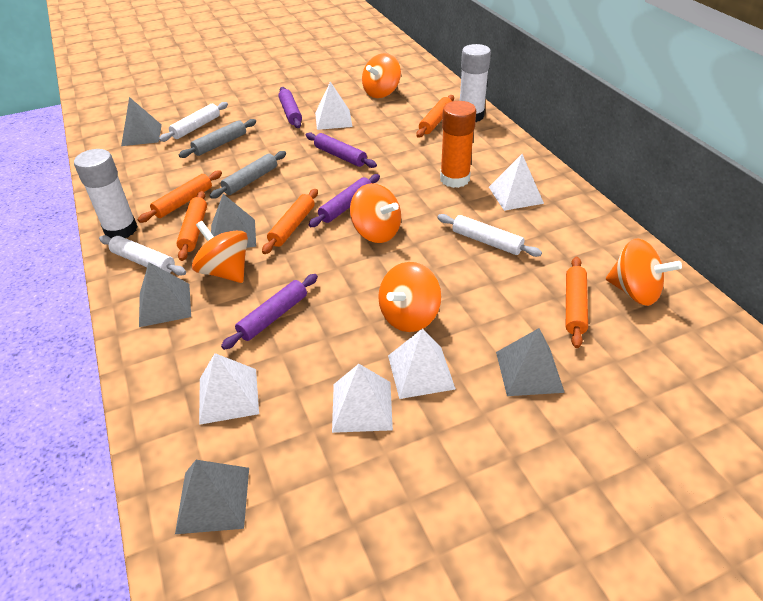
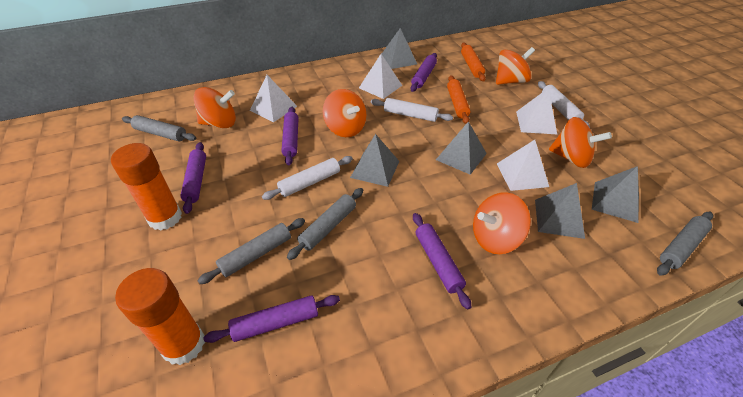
grey rolling pin: [179,119,256,158] [210,151,286,199] = 2 -> [122,115,196,141] [197,218,305,284] [287,188,363,260] [657,212,713,276] = 4
orange glue stick: [440,101,476,188] = 1 -> [111,143,182,231] [115,268,205,365] = 2
orange rolling pin: [138,171,222,223] [176,191,207,261] [262,189,318,254] [416,95,454,137] [566,257,588,348] = 5 -> [447,76,470,124] [461,43,486,81] = 2
purple rolling pin: [221,274,318,350] [278,87,302,128] [306,132,377,168] [309,174,380,227] = 4 -> [180,142,206,214] [204,295,340,343] [281,107,298,165] [410,53,437,92] [413,213,471,309] = 5
white glue stick: [74,149,138,239] [460,44,491,122] = 2 -> none = 0
white pyramid: [199,353,259,425] [315,82,353,130] [332,364,393,433] [388,329,456,399] [489,154,544,211] = 5 -> [250,75,297,122] [359,54,402,99] [497,140,549,191] [516,89,557,134] = 4

